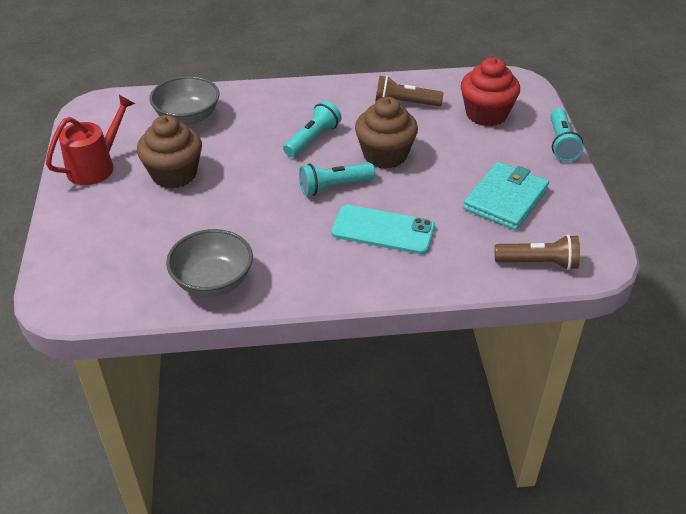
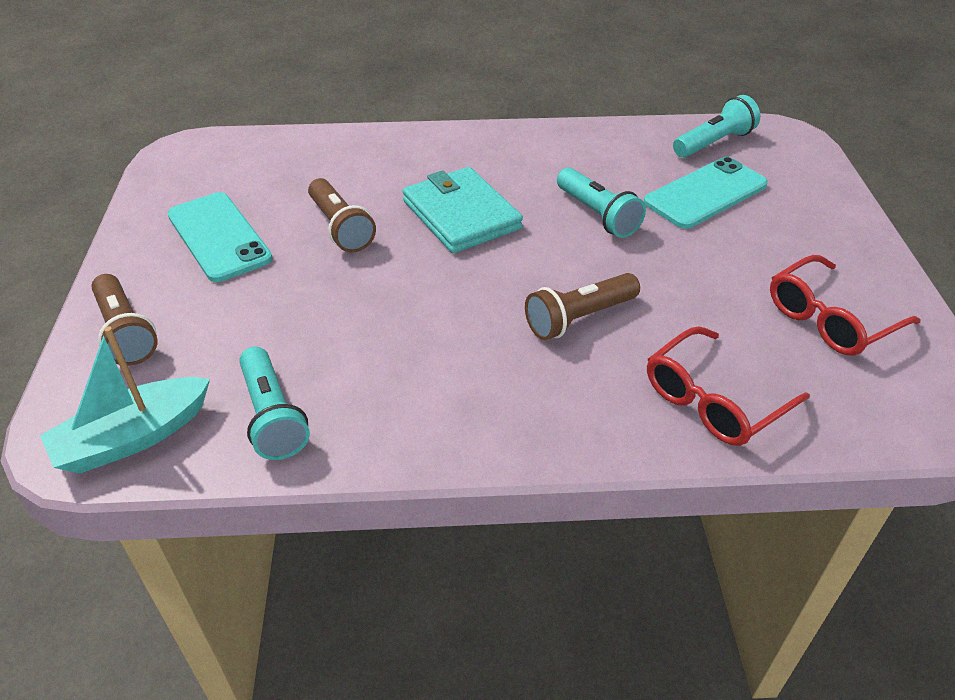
brown cupcake: [137,115,202,188] [355,97,418,169] = 2 -> none = 0
brown flashlight: [375,76,443,106] [495,235,580,270] = 2 -> [92,274,158,366] [308,178,376,252] [525,273,640,340] = 3
grey bowl: [150,76,219,126] [166,229,253,297] = 2 -> none = 0
red cupcake: [460,57,520,126] = 1 -> none = 0
red glasses: none = 0 -> [647,326,810,446] [770,255,921,356] = 2
red watering can: [46,95,135,185] = 1 -> none = 0
turquoise boat: none = 0 -> [40,326,210,474] = 1
turquoise phone: [331,205,435,254] = 1 -> [168,192,272,282] [644,157,768,229] = 2

